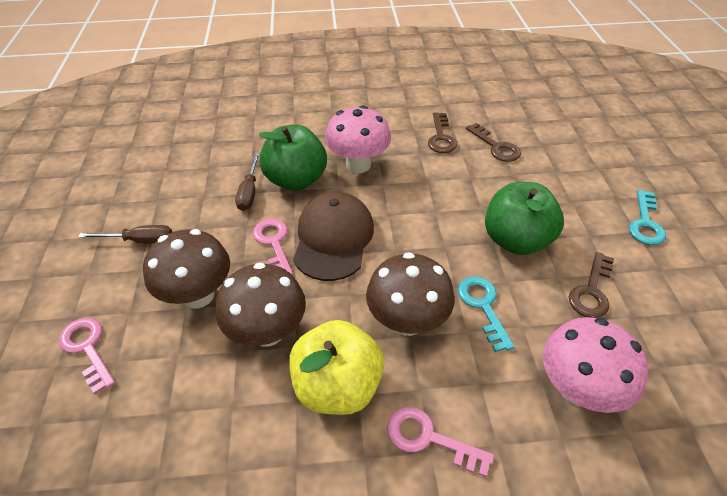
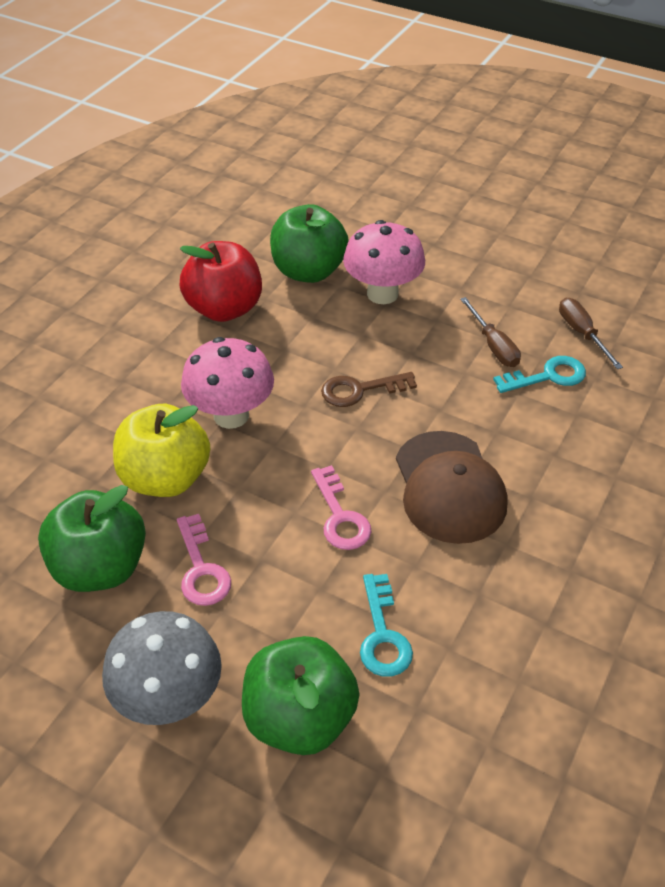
brown key: [428,112,457,153] [466,123,521,162] [569,252,614,318] = 3 -> [321,372,417,407] = 1
brown mushroom: [143,229,230,309] [216,263,306,347] [366,252,455,336] = 3 -> none = 0
green apple: [259,125,327,191] [485,182,564,255] = 2 -> [38,485,146,592] [242,636,360,755] [270,204,349,283] = 3
grey mushroom: none = 0 -> [102,611,222,725] = 1
pink key: [59,318,115,394] [253,219,293,275] [387,407,494,477] = 3 -> [177,514,231,606] [311,465,371,550] = 2
red apple: none = 0 -> [180,241,262,322] = 1

